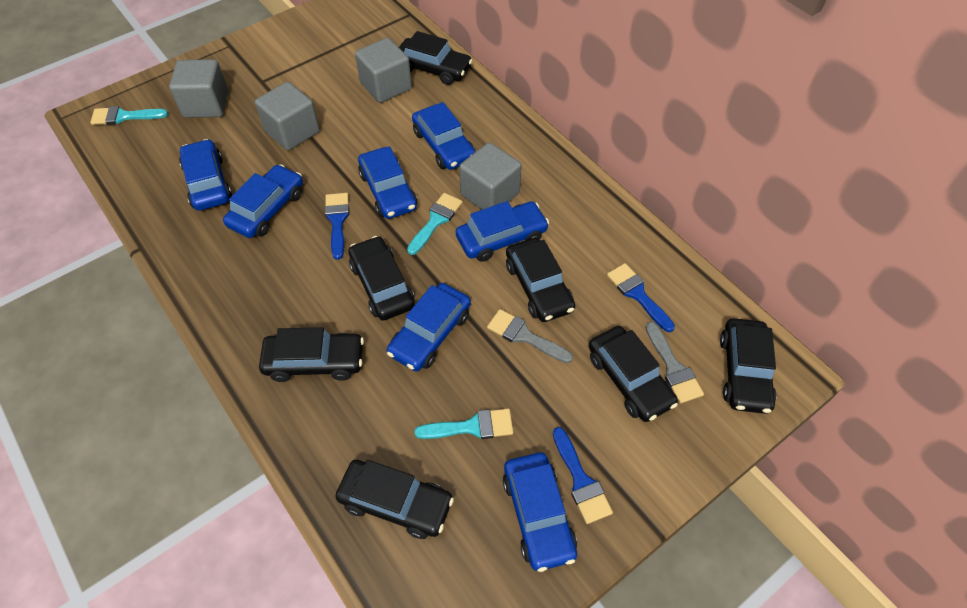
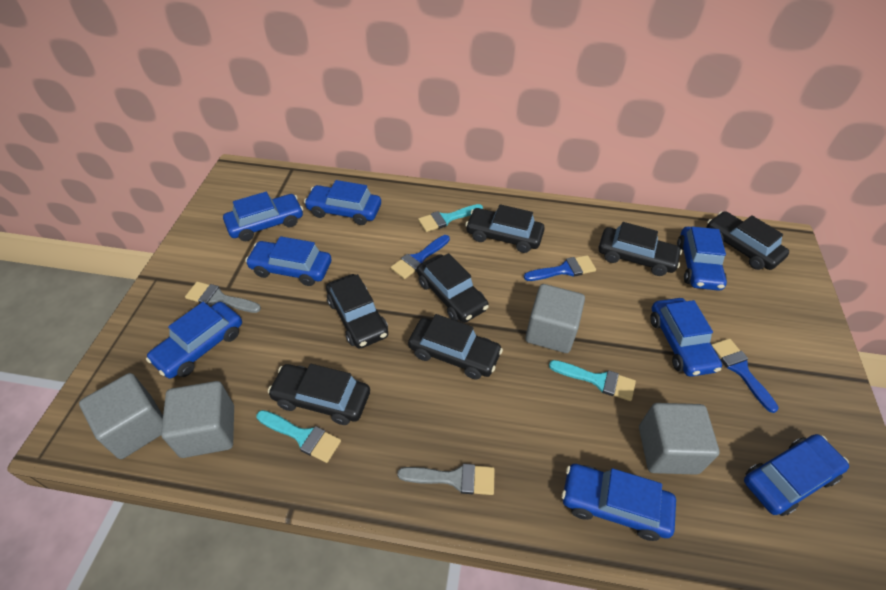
blue car: [179,139,232,211] [223,164,303,238] [358,146,417,219] [387,283,471,372] [412,102,475,170] [456,201,549,262] [503,452,577,572] = 7 -> [146,302,242,379] [223,192,303,241] [245,236,331,286] [304,180,381,225] [562,464,676,541] [650,298,722,377] [677,227,727,291] [744,434,849,516] = 8

